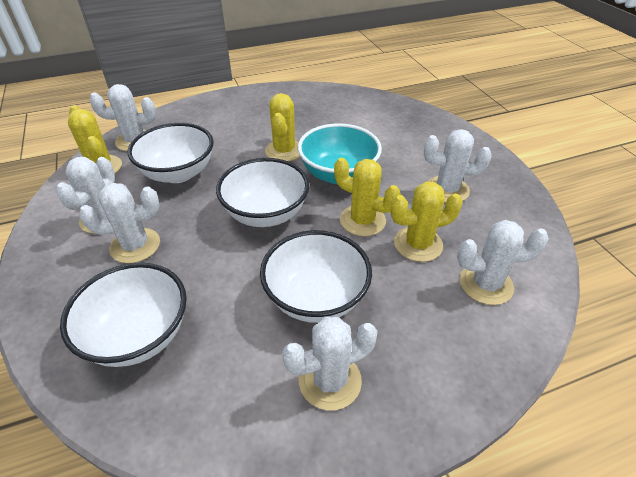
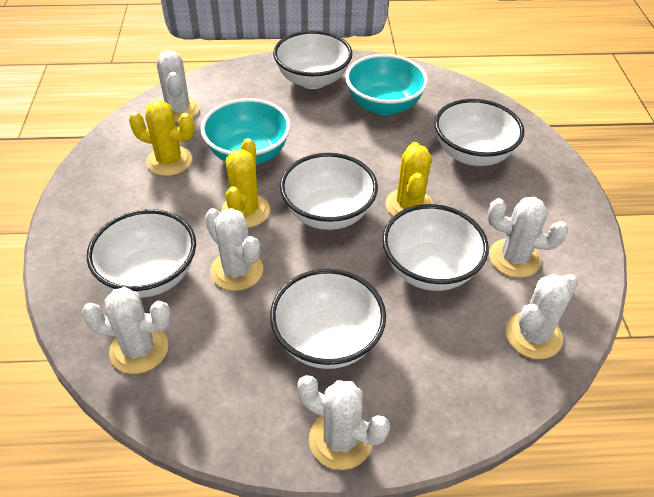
turquoise bowl: [298,123,382,184] = 1 -> [201,98,291,165] [345,54,428,115] = 2
white bowl: [60,263,187,367] [128,123,213,183] [216,158,309,227] [260,230,372,323] = 4 -> [87,209,196,298] [270,269,386,369] [273,30,352,89] [280,153,378,230] [382,204,488,291] [434,99,524,166] = 6
yellow cactus: [68,105,122,173] [265,93,300,161] [334,158,401,236] [390,182,463,262] = 4 -> [129,100,194,176] [221,138,270,228] [386,142,433,216] = 3

